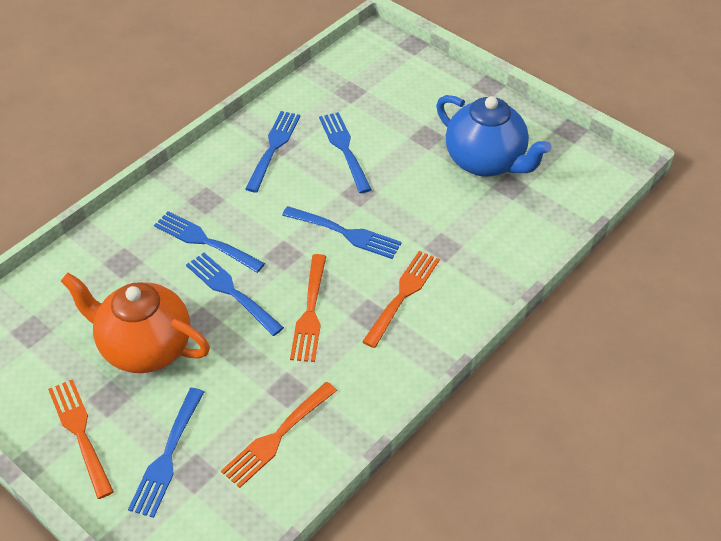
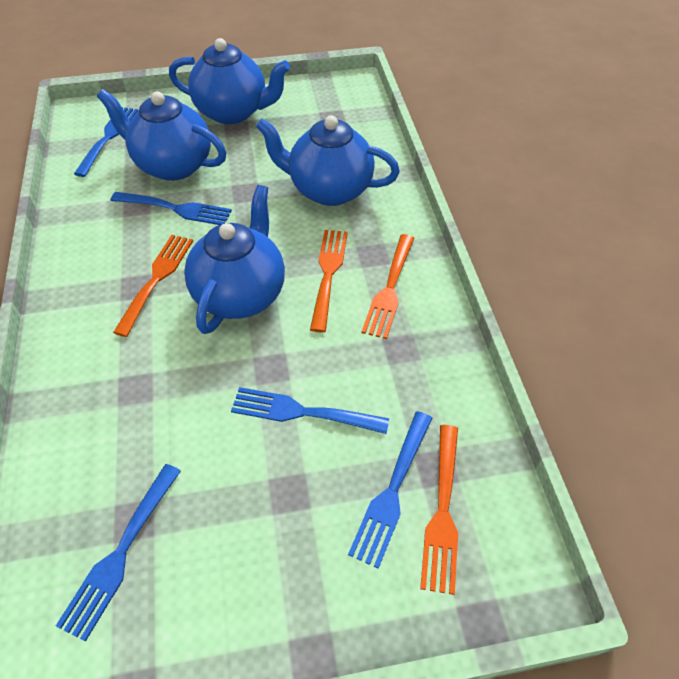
blue fork: [128,388,204,518] [154,211,265,273] [186,253,284,336] [245,111,300,193] [282,206,402,259] [319,112,372,193] = 6 -> [56,464,181,642] [74,107,138,177] [111,192,232,225] [231,387,389,434] [348,411,432,569] = 5
blue teapot: [436,95,552,177] = 1 -> [97,89,226,181] [169,38,290,124] [184,185,285,334] [256,115,400,206] = 4
orange teapot: [61,273,210,373] = 1 -> none = 0

